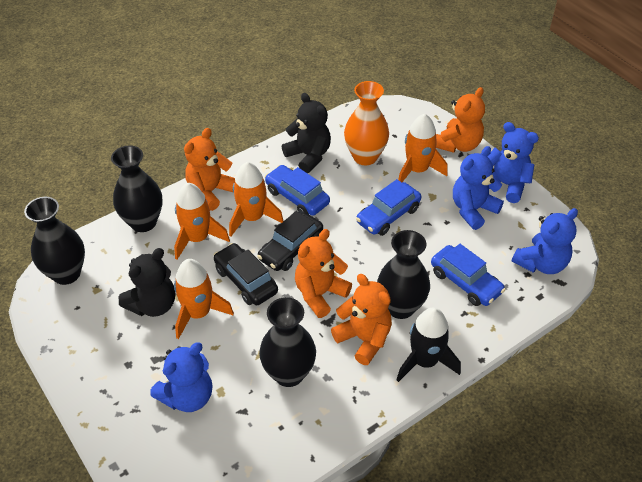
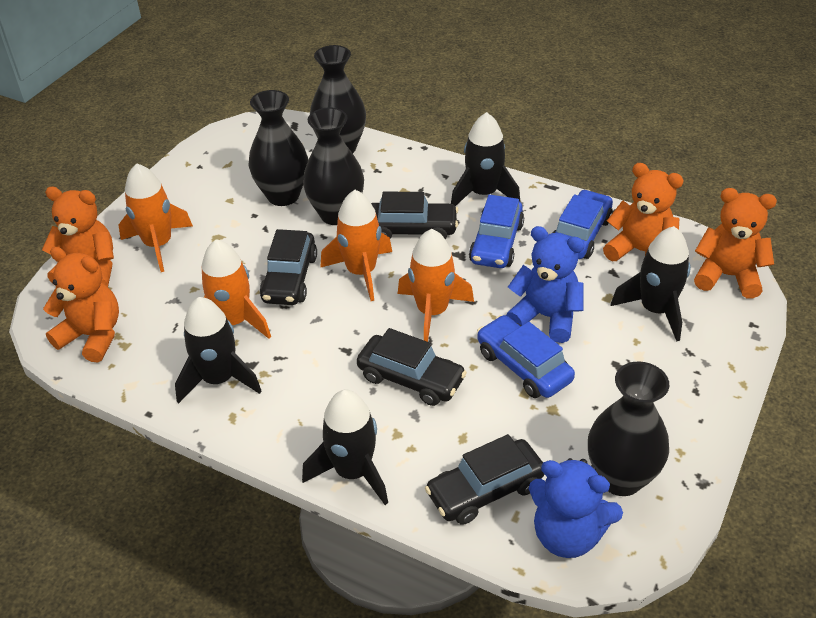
black car: [213,243,278,305] [257,211,323,271] = 2 -> [260,229,317,305] [357,328,467,406] [371,191,458,239] [425,434,545,525] = 4
black rocket: [397,308,461,382] = 1 -> [175,297,262,404] [302,390,388,505] [451,112,520,206] [611,226,691,341] = 4
black teddy bear: [118,248,175,317] [282,93,331,173] = 2 -> none = 0
blue teddy bear: [150,343,212,412] [453,146,504,230] [488,122,539,203] [511,208,578,274] = 4 -> [506,226,585,343] [529,458,623,558] = 2
orange vase: [344,81,389,165] = 1 -> none = 0

